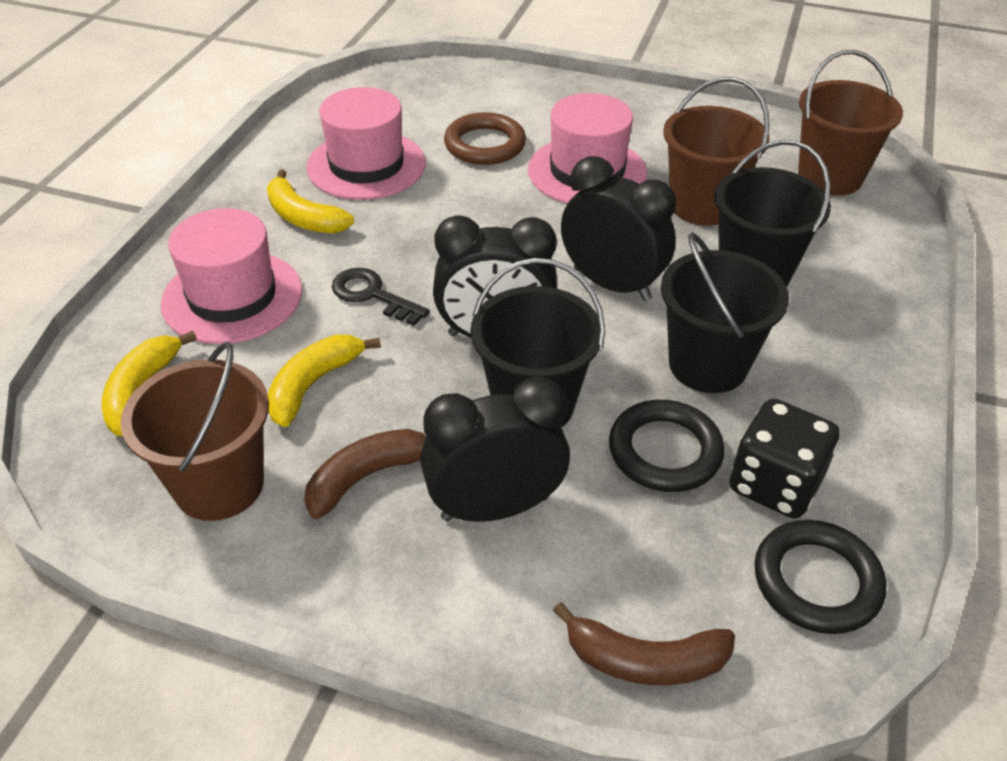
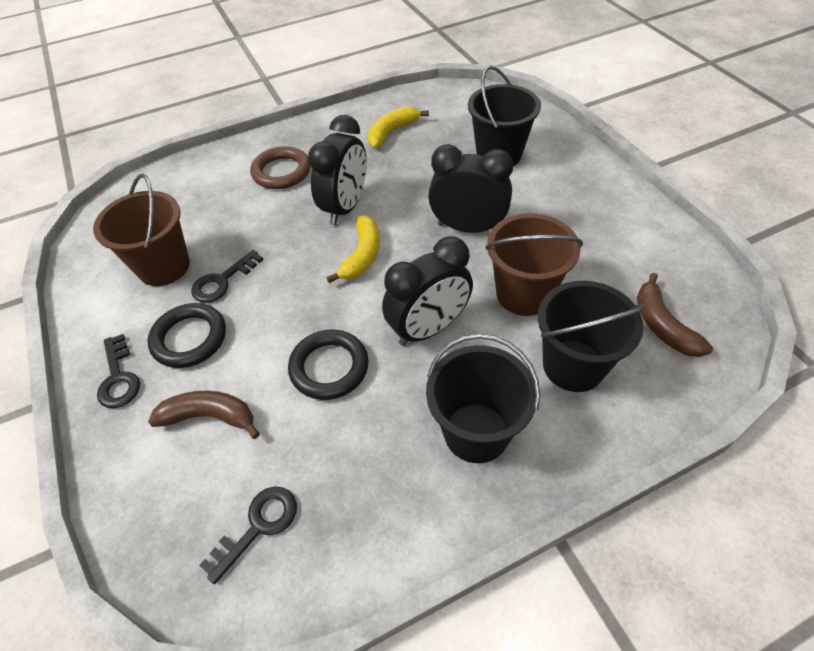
black dice: [730,399,840,519] = 1 -> none = 0
black key: [332,268,430,326] = 1 -> [97,334,140,408] [191,250,264,303] [199,487,297,584] = 3
brown bucket: [121,342,269,521] [663,77,770,226] [798,50,903,195] = 3 -> [93,174,190,286] [485,213,583,316] = 2
pink hat: [161,208,302,344] [306,87,426,200] [528,93,647,203] = 3 -> none = 0
yellow banana: [102,331,197,436] [267,170,354,234] [268,335,381,427] = 3 -> [326,216,380,283] [367,106,429,148] = 2

